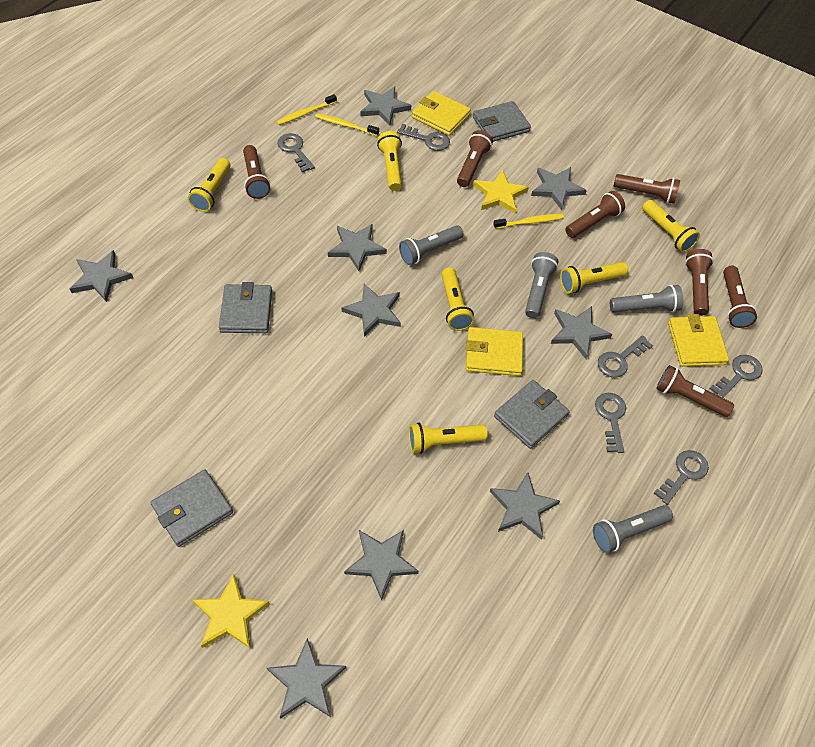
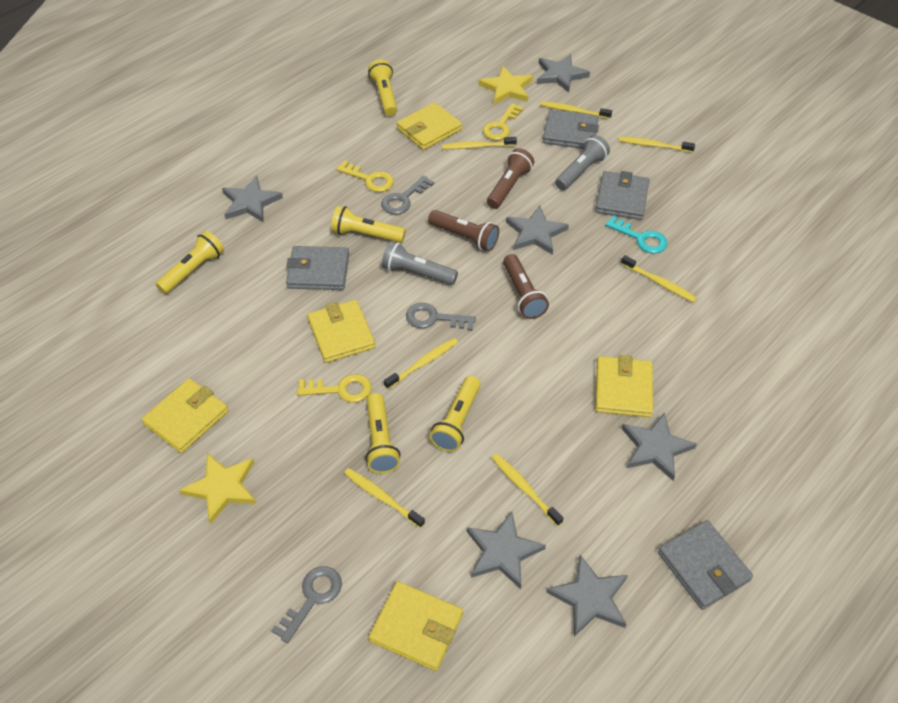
brown flashlight: [243,145,270,199] [457,130,493,187] [565,191,625,238] [614,174,680,203] [656,365,734,417] [685,249,714,316] [723,266,757,328] = 7 -> [428,210,499,251] [487,148,534,209] [503,254,549,319] = 3
grey flashlight: [399,225,463,265] [525,252,558,318] [593,505,673,553] [610,285,683,312] = 4 -> [382,241,458,285] [555,135,610,190] = 2
grey key: [278,133,315,173] [397,124,450,151] [595,393,626,453] [598,335,653,377] [654,450,709,505] [710,355,763,398] = 6 -> [271,566,342,643] [381,175,434,215] [406,303,476,331] = 3
grey star: [70,250,133,302] [267,638,346,719] [328,224,387,271] [342,284,401,337] [344,530,419,601] [360,87,411,126] [490,472,560,540] [531,167,587,210] [551,306,612,359] = 9 -> [222,176,283,222] [467,511,546,589] [506,206,569,255] [537,54,590,93] [546,555,628,636] [621,412,697,481] = 6
turquoise key: none = 0 -> [605,215,667,254] = 1
yellow flashlight: [188,158,230,212] [377,131,402,191] [409,422,488,454] [442,268,474,331] [560,262,628,293] [642,200,700,252] = 6 -> [156,231,224,294] [331,206,406,243] [365,393,401,474] [368,60,397,116] [429,376,480,452] = 5
yellow key: none = 0 -> [297,374,372,403] [336,160,394,192] [483,103,524,140] = 3
yellow toothbrush: [276,94,337,125] [315,113,379,136] [493,214,564,229] = 3 -> [344,468,425,528] [384,338,458,389] [442,137,517,149] [492,453,563,526] [540,101,612,119] [619,137,695,153] [621,255,697,302] = 7
yellow wallet: [412,91,471,136] [466,327,523,376] [668,314,729,367] = 3 -> [142,378,228,453] [307,300,375,363] [369,581,463,671] [397,102,462,150] [595,355,653,417] = 5

